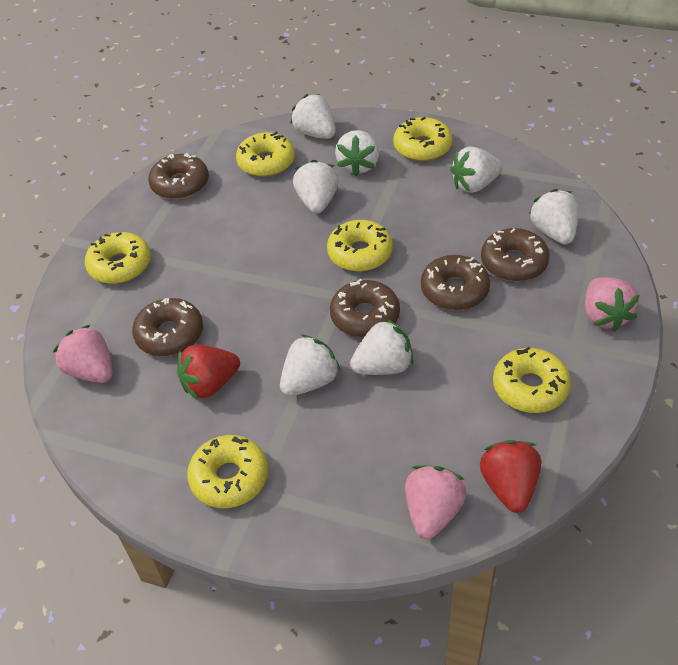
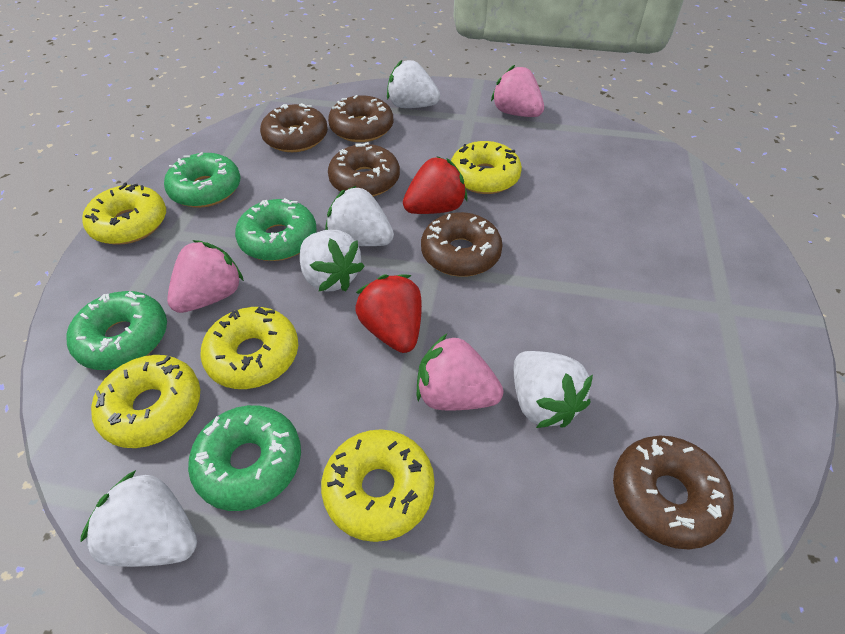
green donut: none = 0 -> [66,291,167,370] [164,152,241,208] [188,405,301,511] [235,198,317,261] = 4
white strawberry: [280,334,341,396] [291,94,336,139] [293,160,338,214] [335,130,379,176] [350,319,414,375] [450,146,503,193] [529,189,579,245] = 7 -> [80,470,197,567] [299,230,365,292] [325,186,394,246] [387,60,440,108] [514,351,593,428] = 5
yellow donut: [85,232,151,284] [187,435,268,508] [236,132,295,177] [327,220,393,272] [393,117,452,161] [493,347,571,413] = 6 -> [82,183,166,245] [91,355,200,448] [200,307,298,389] [321,429,435,542] [451,141,522,194] = 5

